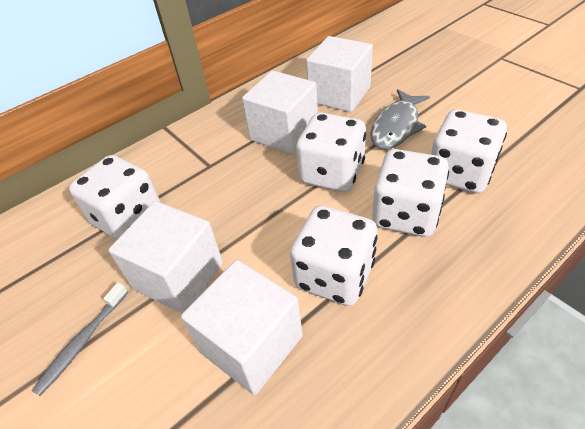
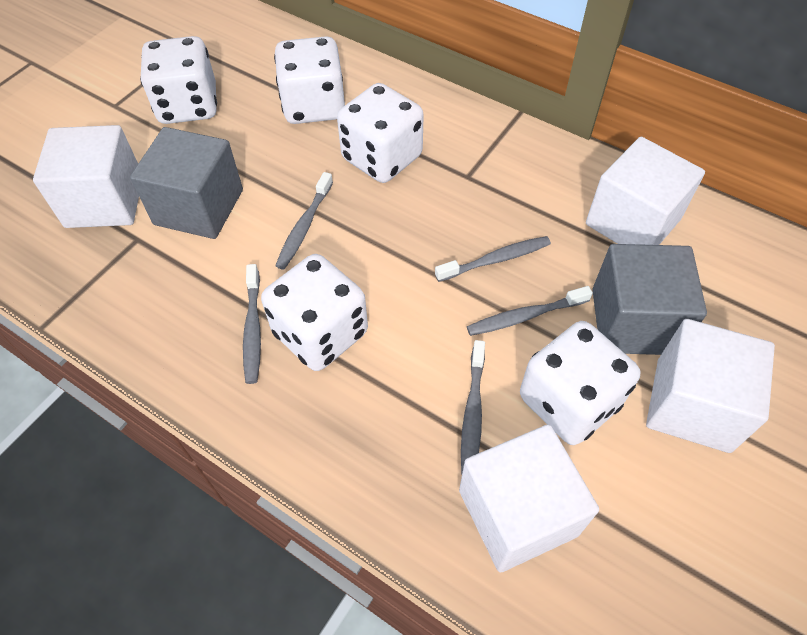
grey cube: none = 0 -> [130,127,243,239] [592,244,707,355] = 2
grey fish: [370,89,430,149] = 1 -> none = 0
grey toothbrush: [32,282,128,396] = 1 -> [243,264,261,384] [275,172,333,269] [435,236,551,282] [461,340,485,475] [467,286,593,336] = 5

